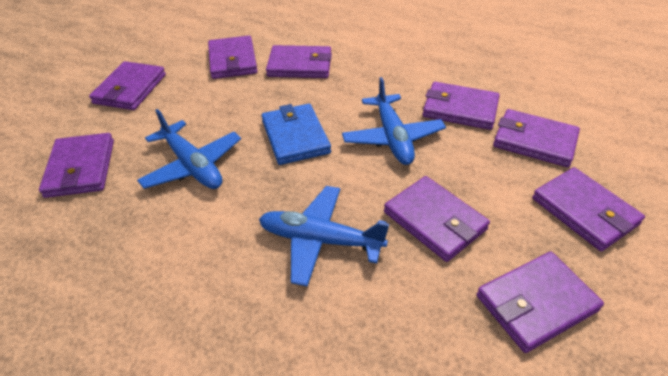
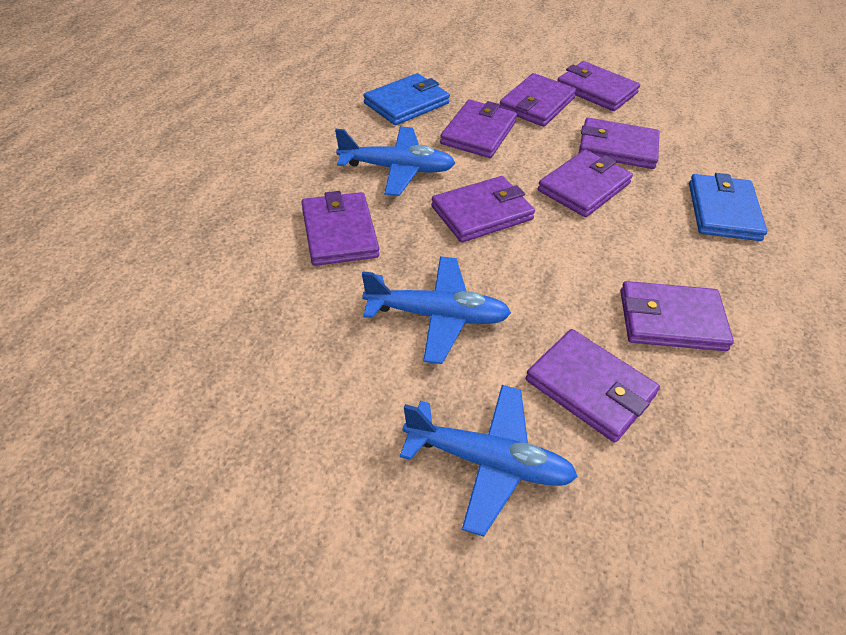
blue wallet: [262,104,331,165] = 1 -> [363,73,450,125] [689,173,767,241] = 2

